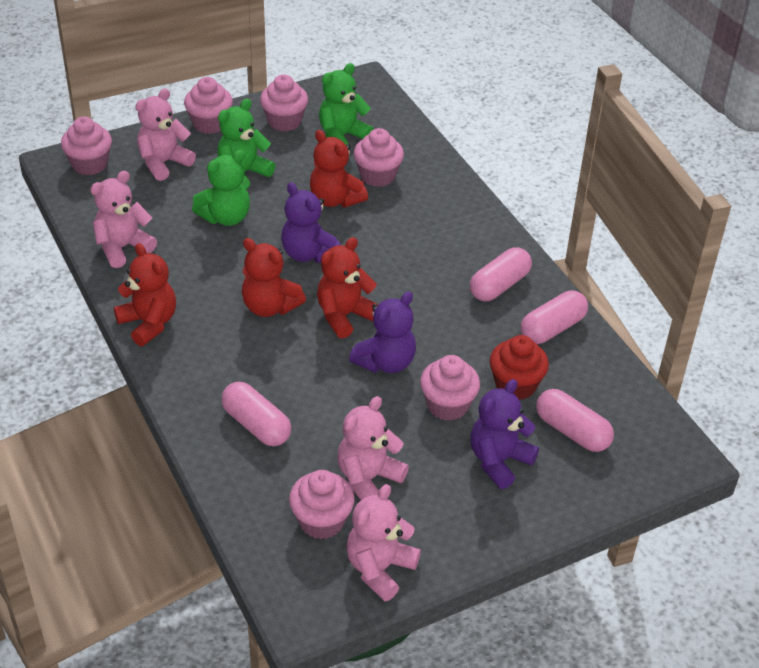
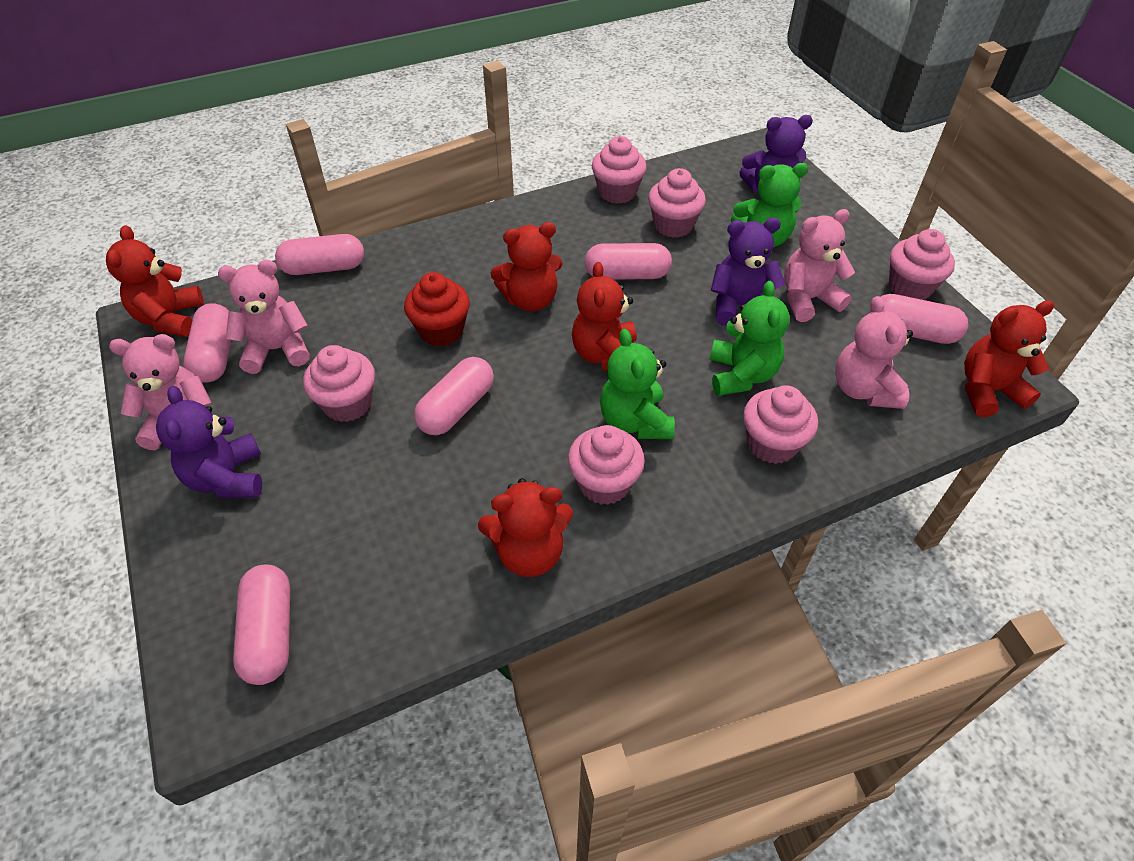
pink capsule: [221,382,291,446] [470,247,532,301] [521,290,588,344] [536,389,614,452] = 4 -> [183,303,231,383] [233,564,290,685] [275,234,364,275] [414,357,494,435] [585,243,672,279] [870,294,968,344] = 6
red teddy bear: [114,243,176,346] [242,238,306,317] [310,130,368,207] [317,237,379,339] = 4 -> [106,225,204,337] [478,478,573,577] [491,222,563,312] [572,262,637,371] [964,300,1054,417] = 5

